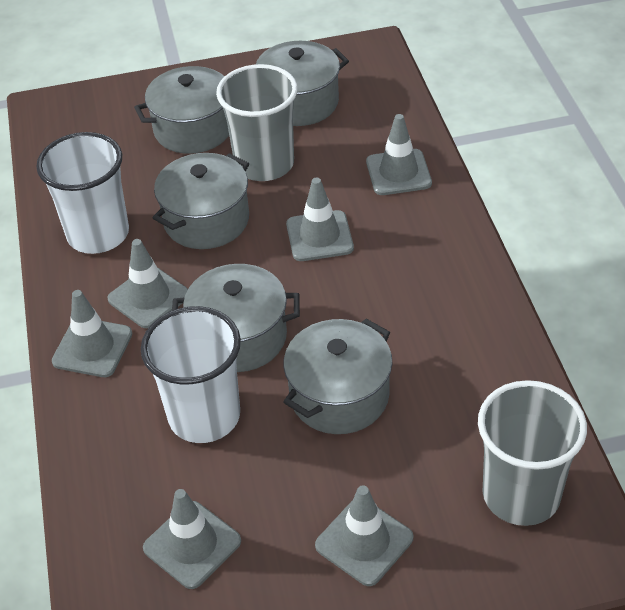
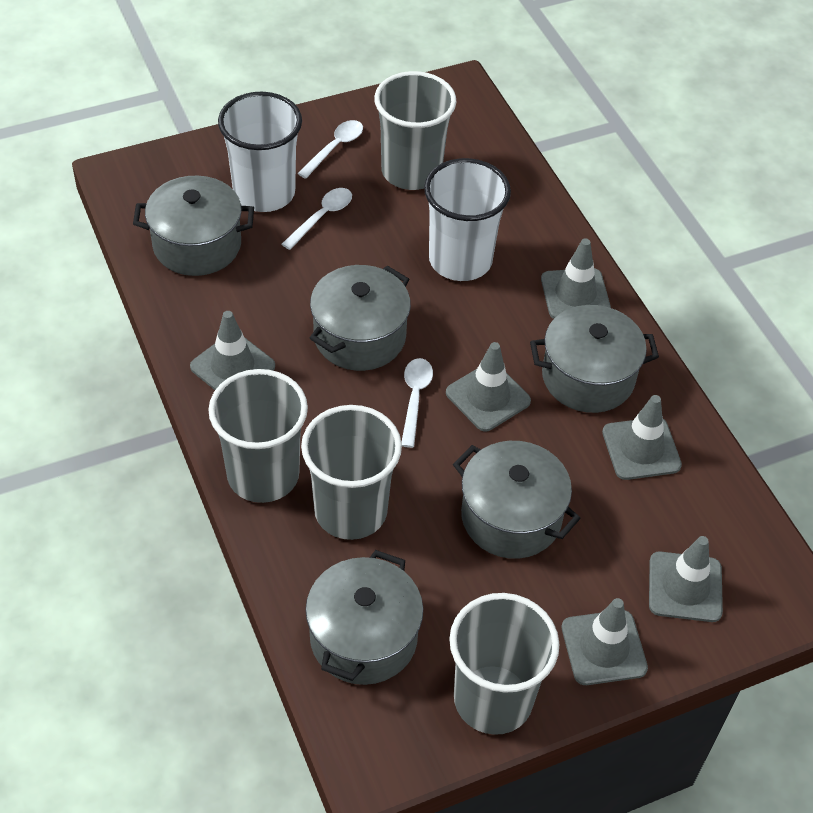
grey cup: [216,64,298,181] [478,380,587,526] = 2 -> [208,369,308,503] [301,405,402,540] [374,71,457,190] [449,593,560,735] = 4
white spoon: none = 0 -> [282,188,352,250] [298,120,363,179] [401,358,433,448] = 3

